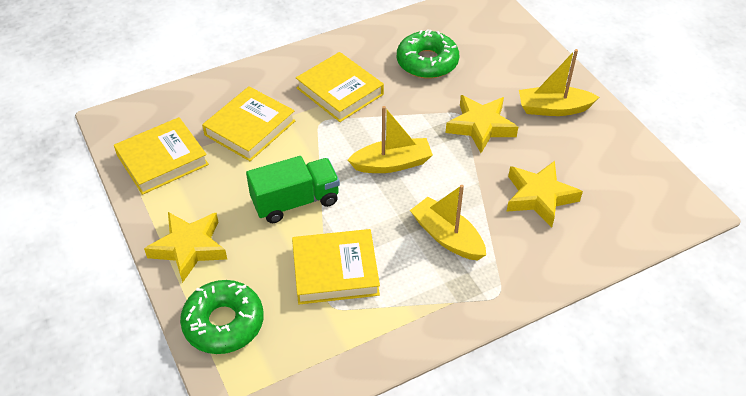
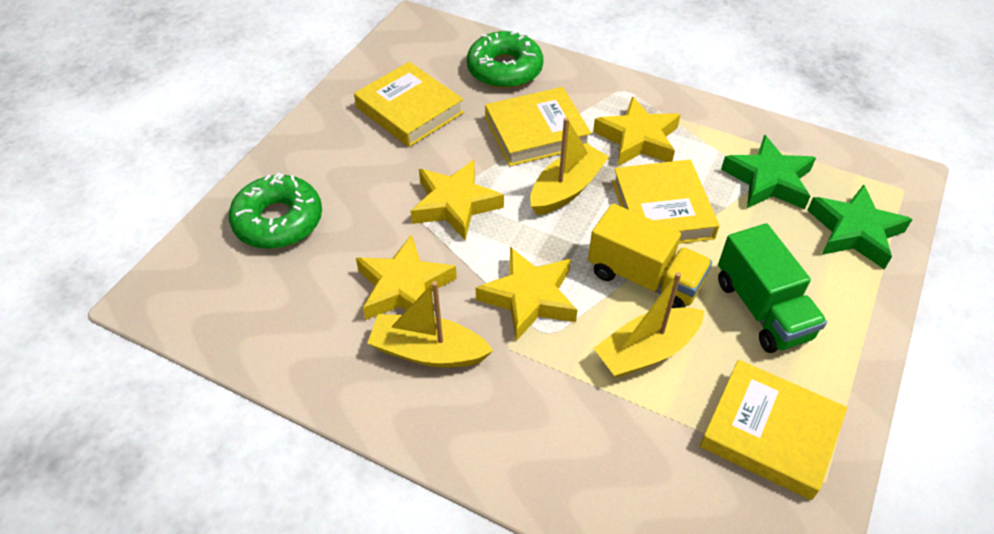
green star: none = 0 -> [721,135,816,209] [807,185,912,269] = 2
yellow star: [144,212,227,283] [446,95,518,153] [507,161,583,228] = 3 -> [356,234,457,320] [411,160,504,241] [476,247,578,341] [593,96,680,166] = 4
yellow truck: none = 0 -> [588,203,712,308] = 1

